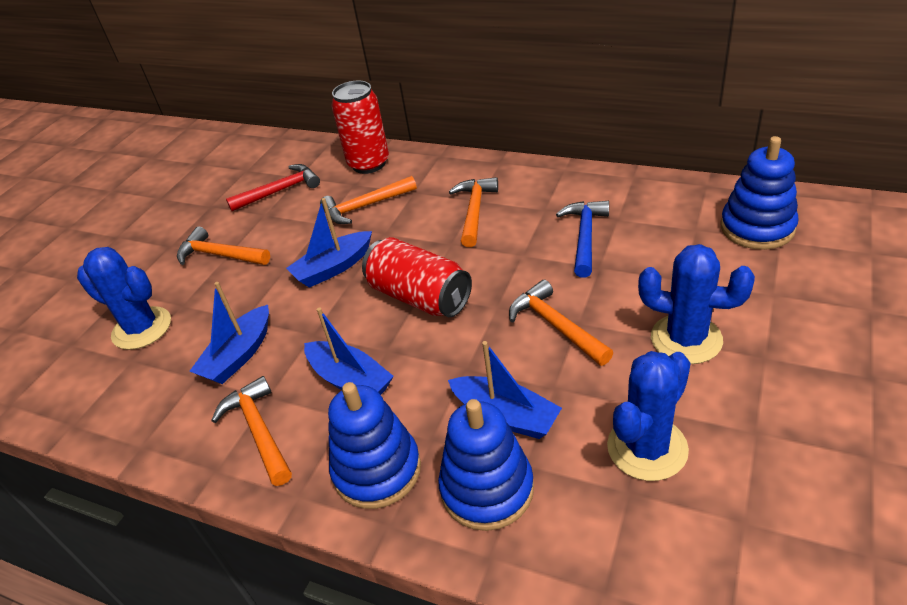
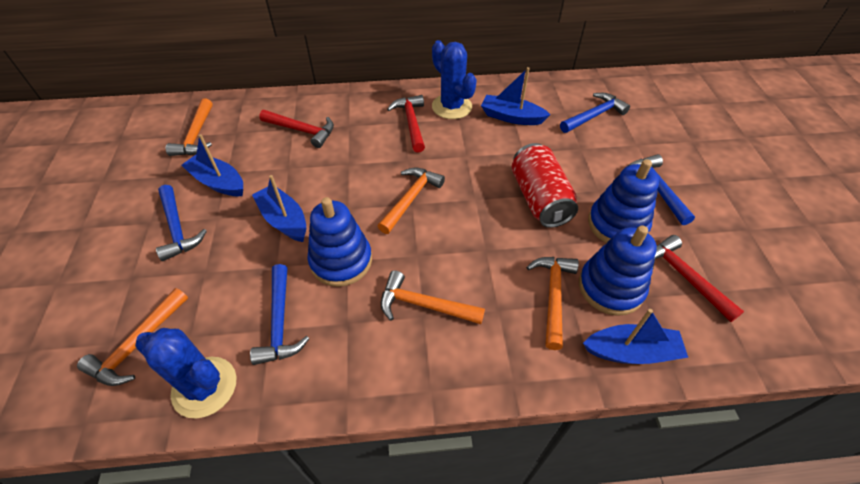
blue cactus: [77,247,171,350] [607,351,691,481] [638,244,755,364] = 3 -> [135,328,237,418] [432,40,477,119] = 2
blue hammer: [556,201,609,278] = 1 -> [156,185,207,261] [250,264,309,365] [560,93,630,133] [629,154,695,225] = 4
red can: [332,80,389,174] [362,237,472,317] = 2 -> [512,143,578,228] = 1
red hammer: [226,164,320,211] = 1 -> [259,110,334,148] [387,95,425,153] [653,235,744,322] = 3

